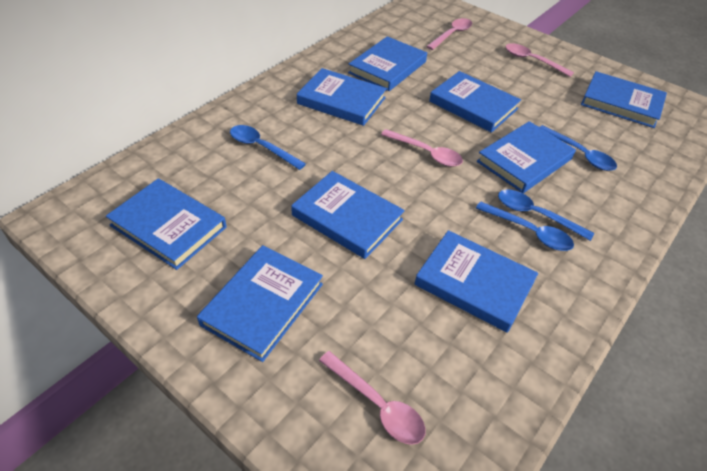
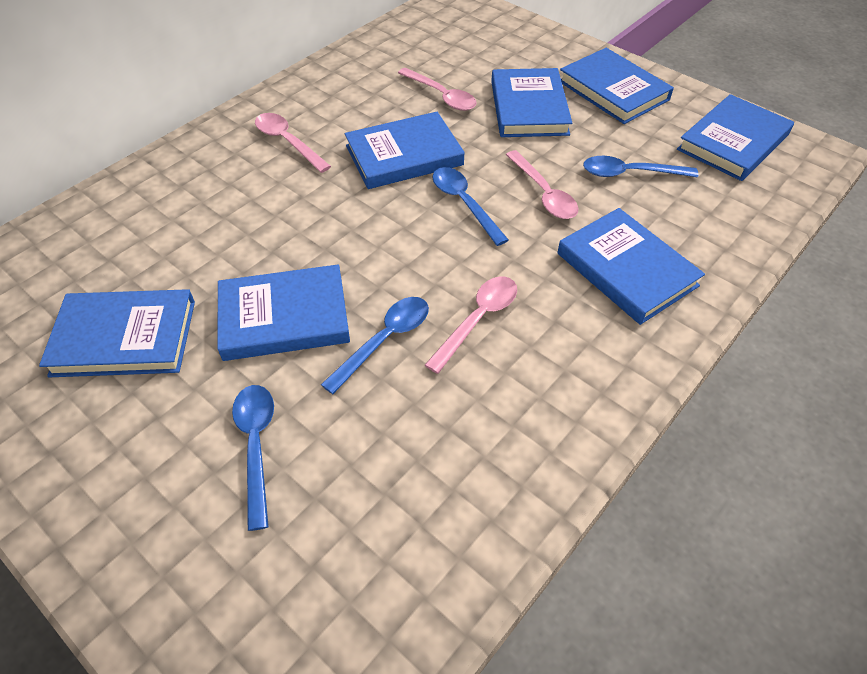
blue book: [106,178,226,270] [197,245,323,362] [291,171,405,259] [297,68,387,126] [348,36,427,91] [415,230,538,333] [429,71,521,133] [477,121,576,193] [581,71,667,128] = 9 -> [39,289,195,377] [217,265,350,361] [345,112,464,189] [491,68,572,137] [557,208,705,325] [560,48,674,124] [677,94,794,181] = 7

